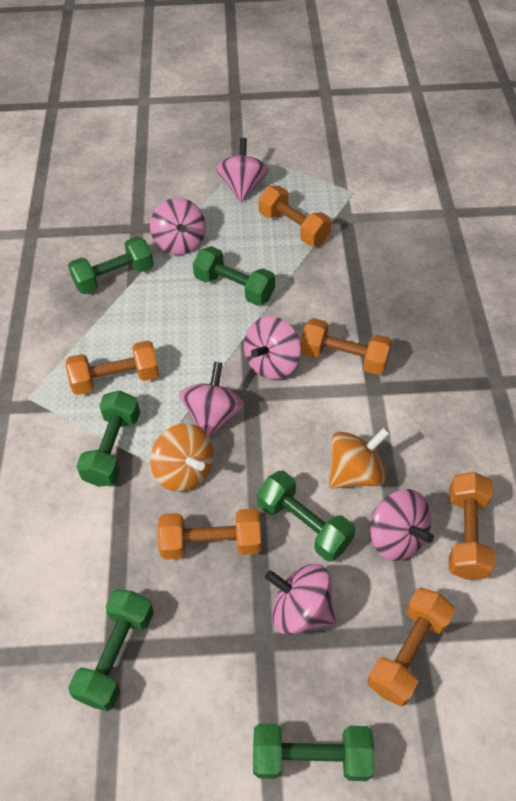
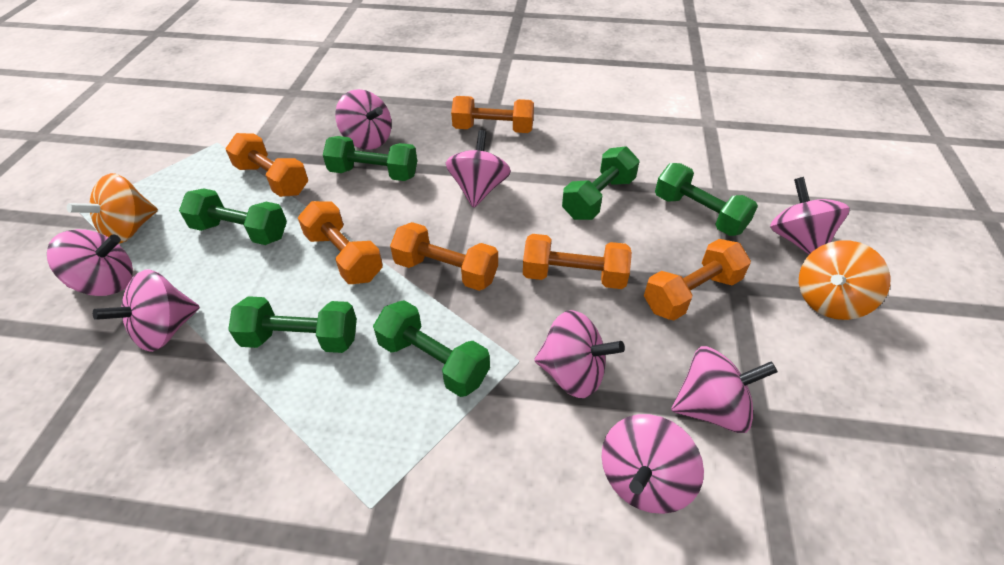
pink spinning top: [150,198,206,255] [179,362,245,437] [216,138,269,202] [244,316,301,379] [265,564,336,635] [370,489,434,561] = 6 -> [47,229,133,296] [93,269,200,352] [335,89,392,150] [446,130,511,208] [534,310,625,398] [602,414,704,514] [671,346,778,433] [770,177,850,255] = 8

